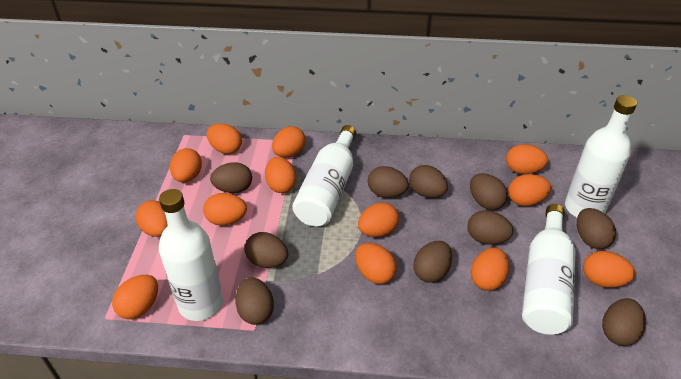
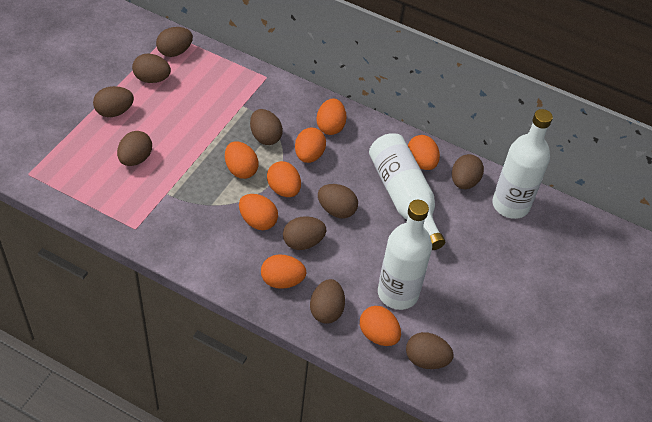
orange egg: [112,275,158,319] [136,200,168,237] [170,148,202,182] [203,193,247,226] [207,123,242,154] [265,157,297,193] [272,126,306,157] [355,243,397,284] [358,202,399,237] [471,247,509,291] [506,144,548,174] [508,174,551,206] [583,251,635,288] = 13 -> [225,141,259,179] [239,194,278,230] [261,254,306,289] [267,161,301,197] [295,127,326,163] [316,98,346,135] [360,306,401,346] [408,135,440,170] = 8
white bottle: [159,189,223,321] [292,125,356,226] [522,204,576,335] [565,95,637,217] = 4 -> [369,133,445,250] [378,200,432,310] [492,109,553,219] = 3

